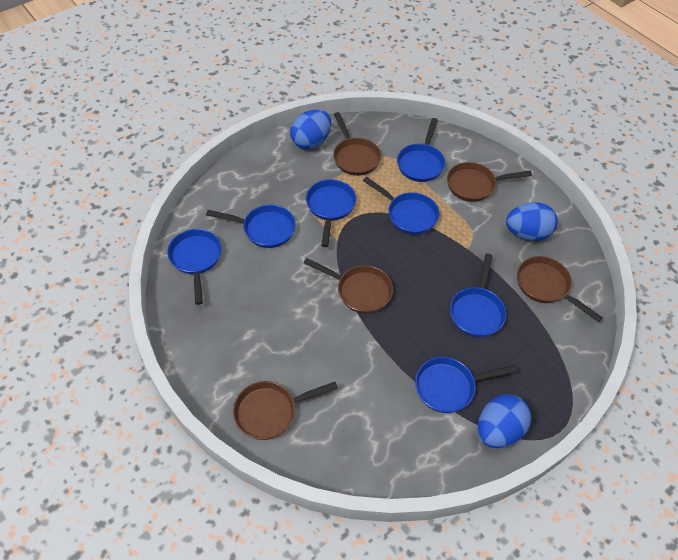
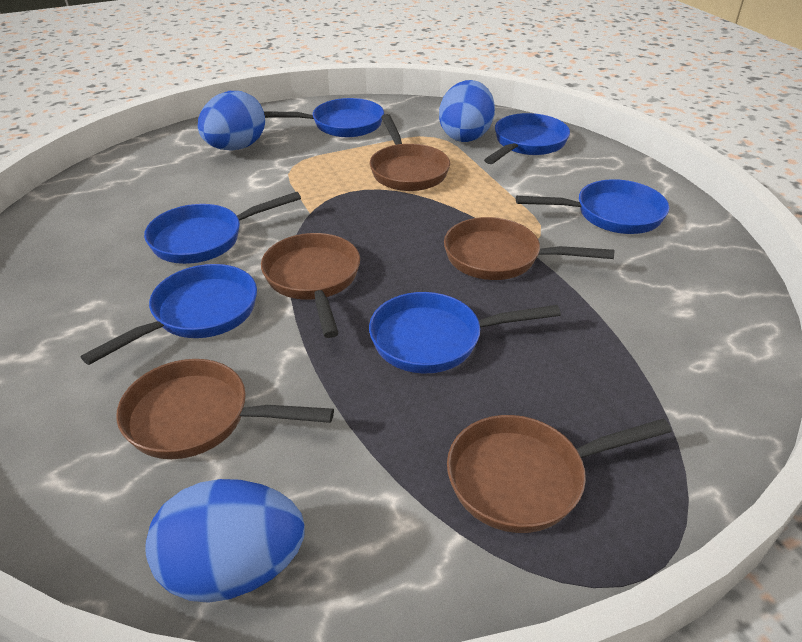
blue pan: [167,229,222,305] [206,205,296,248] [306,179,356,247] [363,177,439,235] [397,118,445,182] [415,357,518,413] [450,254,506,337] = 7 -> [81,264,257,365] [144,192,301,264] [264,98,384,137] [369,292,561,373] [484,113,570,164] [516,179,669,234] = 6

